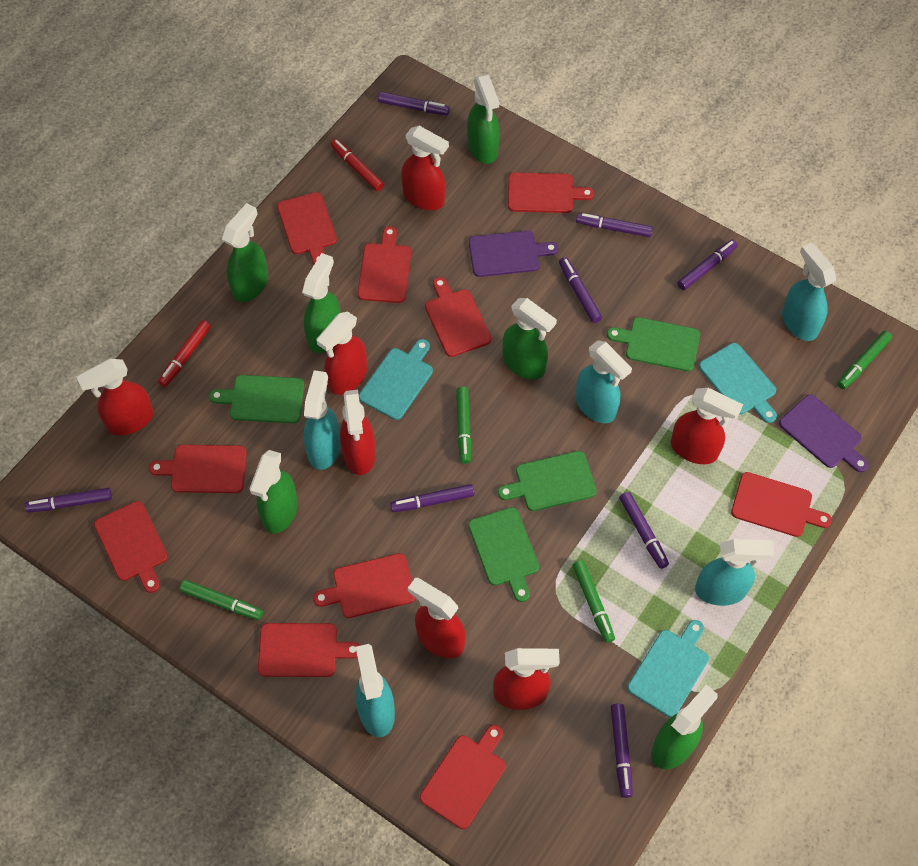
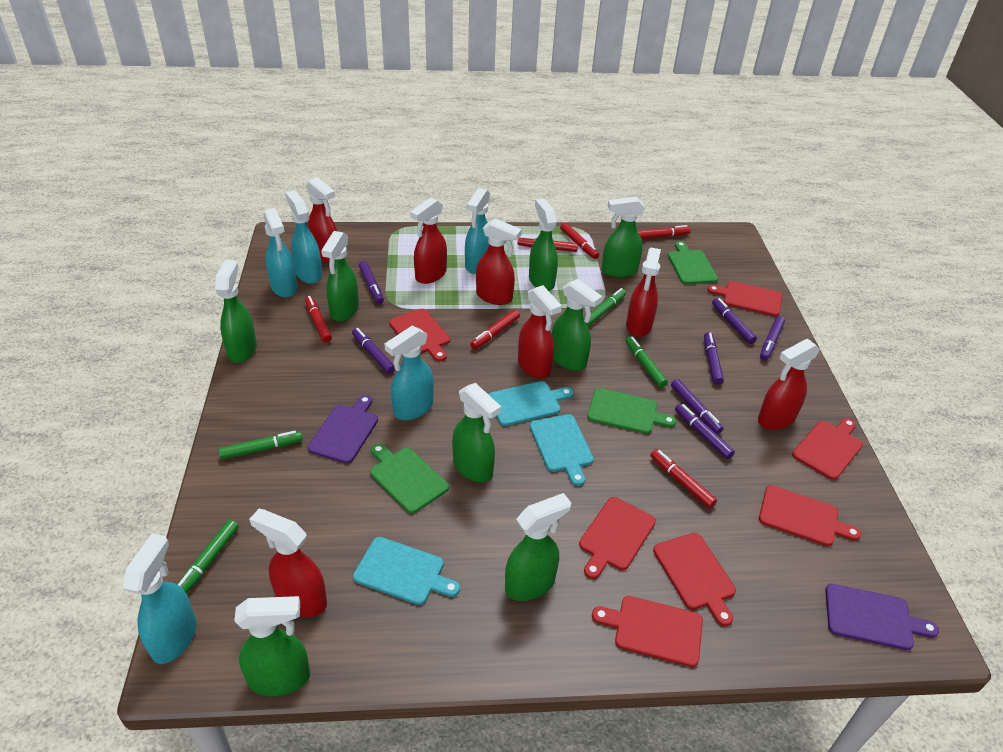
green cutting board: [209,375,304,423] [468,507,539,602] [498,451,597,511] [607,317,700,371] = 4 -> [370,443,449,513] [587,388,676,434] [668,241,718,284] = 3
green spray bottle: [222,203,268,302] [249,450,298,534] [302,253,341,353] [467,74,500,164] [502,298,557,379] [651,685,717,769] = 6 -> [215,260,257,363] [234,596,310,696] [321,231,359,322] [452,383,501,482] [505,493,571,601] [529,198,558,291] [551,279,602,371] [602,197,645,278] = 8
purple marker: [25,488,112,513] [378,92,450,115] [390,484,475,512] [559,257,602,323] [576,213,653,237] [611,703,633,798] [619,492,669,569] [677,239,738,290] = 8 -> [352,328,395,374] [359,261,384,304] [671,379,724,434] [675,404,735,459] [704,332,724,385] [712,298,757,344] [760,316,785,361] = 7
red cutting board: [94,501,168,593] [149,445,247,493] [258,623,360,677] [277,192,337,264] [313,553,416,618] [357,226,411,303] [420,725,506,829] [425,277,491,357] [508,172,594,213] [731,472,832,537] = 10 -> [389,309,450,361] [579,497,656,579] [592,596,703,667] [653,533,736,626] [707,281,782,316] [759,485,861,546] [792,418,863,480] = 7
red marker: [158,320,211,387] [330,139,384,191] = 2 -> [305,296,332,343] [470,310,520,349] [518,236,578,252] [560,223,599,259] [638,225,691,239] [650,449,717,508] = 6

